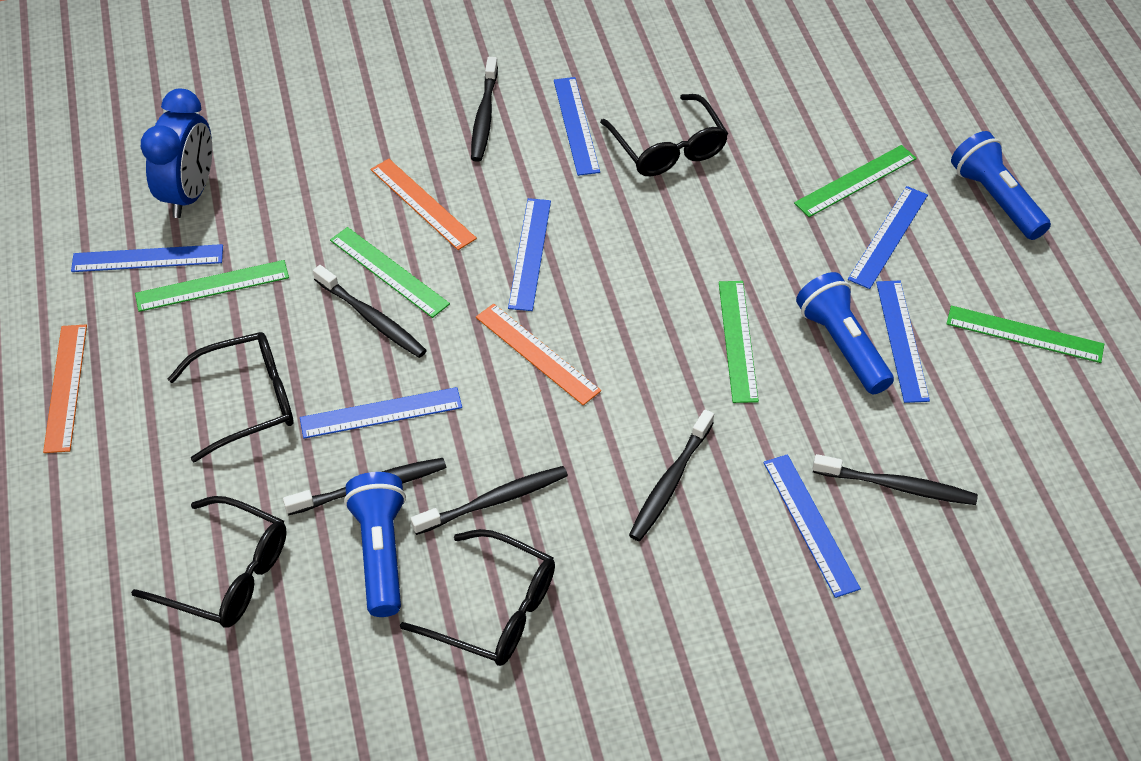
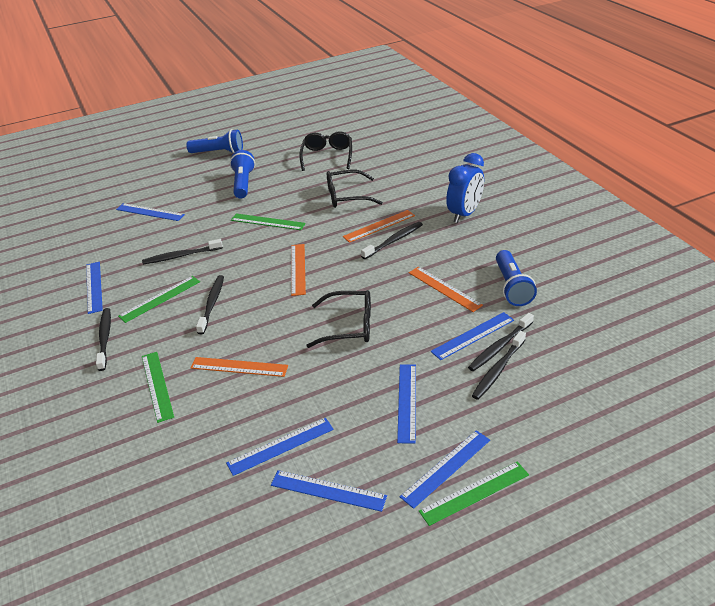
black glasses: [131,496,287,628] [168,332,294,462] [400,529,555,666] [600,94,728,176] = 4 -> [299,131,352,171] [306,290,371,348] [327,170,383,208] = 3
green ruler: [135,260,289,312] [330,227,450,318] [719,281,759,403] [794,145,917,217] [946,306,1104,363] = 5 -> [118,276,200,323] [142,352,174,423] [231,213,306,230] [419,462,529,526] = 4
orange ruler: [43,325,87,453] [371,159,477,250] [476,304,601,405] = 3 -> [191,357,288,377] [291,244,306,296] [343,210,415,243] [409,266,483,312] = 4

